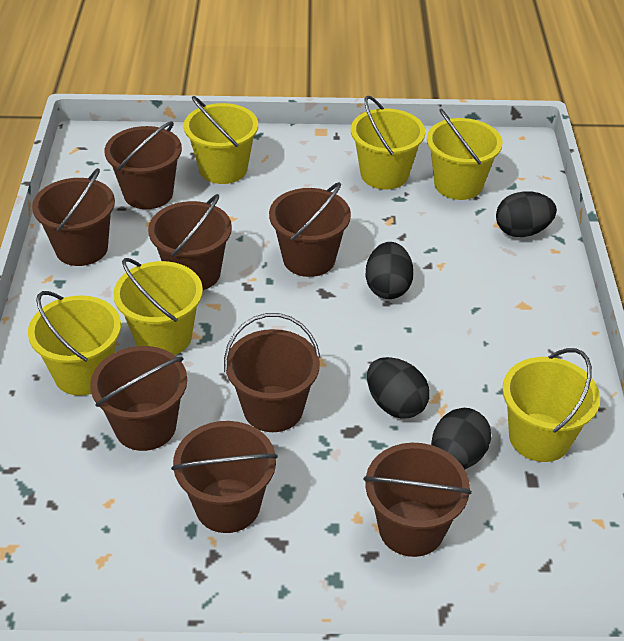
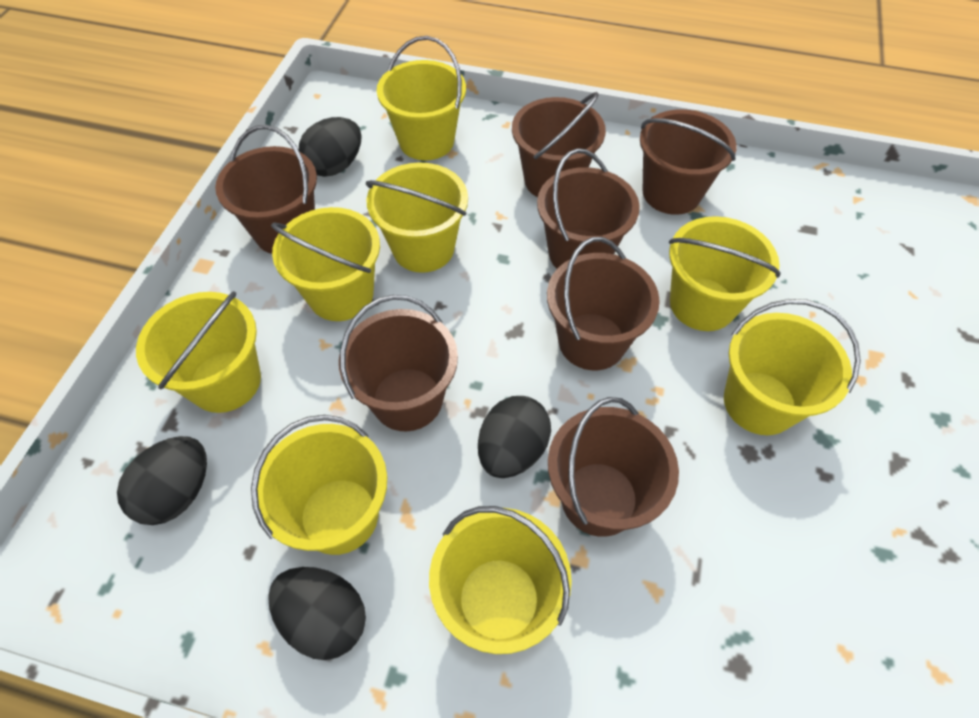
brown bucket: [32,168,115,266] [90,346,187,451] [104,121,182,209] [148,194,232,290] [171,421,278,533] [224,313,321,432] [269,182,351,277] [363,443,472,557] = 8 -> [215,125,317,254] [339,295,458,431] [512,92,606,197] [537,148,640,268] [547,237,660,370] [548,397,679,537] [640,109,737,215] = 7
yellow bucket: [28,291,121,396] [113,258,203,355] [184,96,258,184] [351,96,425,190] [427,109,503,200] [502,348,600,462] = 6 -> [136,291,261,413] [251,415,387,555] [271,207,380,321] [365,163,468,273] [377,36,466,160] [429,506,572,654] [669,216,781,331] [724,299,861,435] = 8

